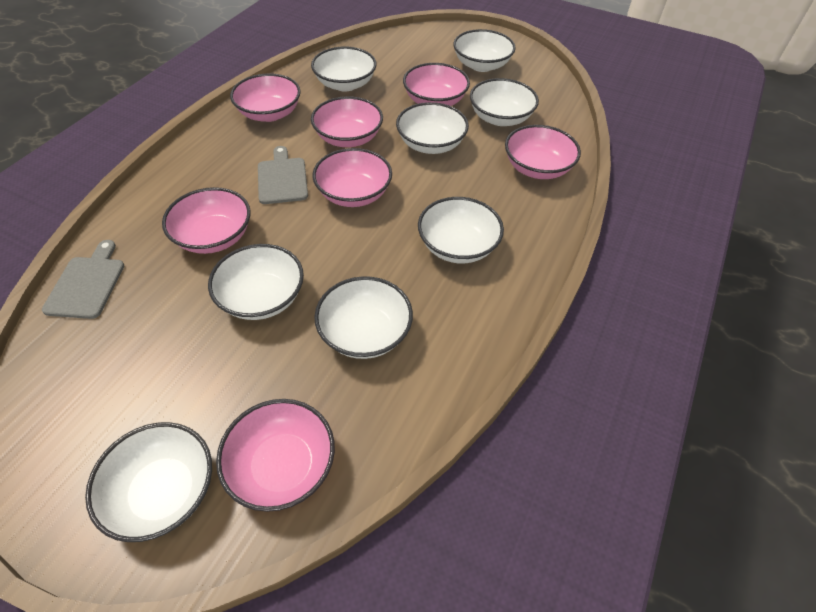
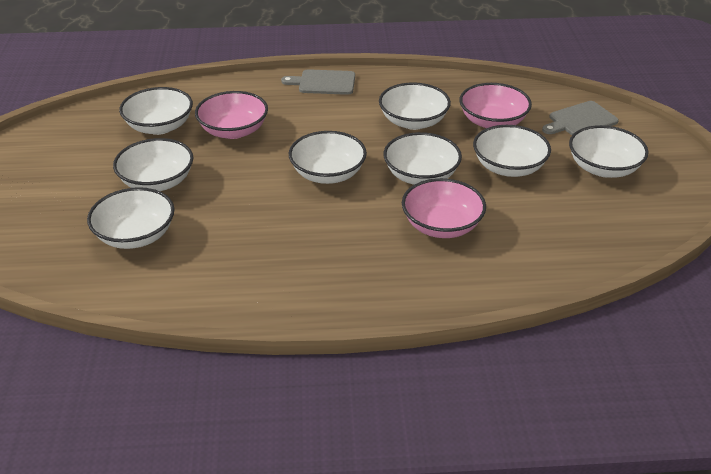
pink bowl: [162,187,251,254] [216,399,335,512] [230,73,301,122] [311,96,383,147] [312,148,392,207] [403,63,470,106] [505,125,581,179] = 7 -> [195,91,268,139] [402,178,486,238] [459,83,532,128] = 3

